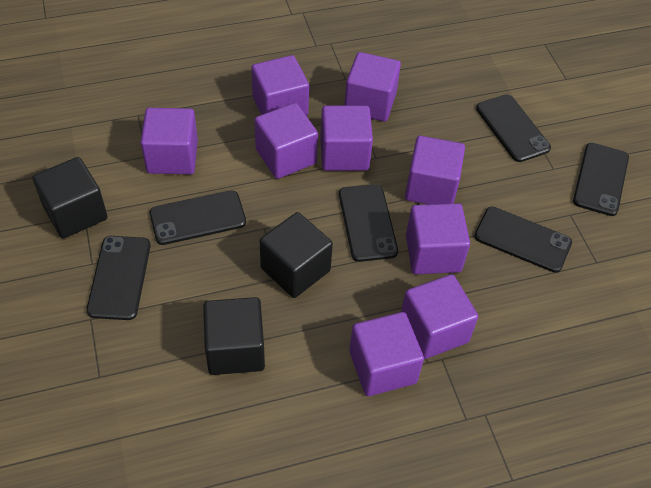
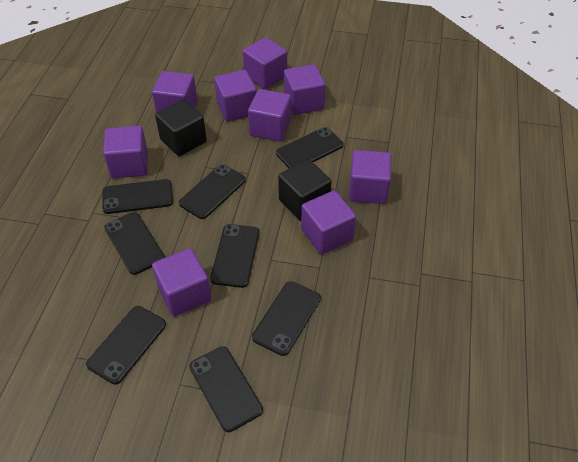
black cube: [32,157,107,239] [203,297,265,375] [260,212,333,298] = 3 -> [155,99,207,156] [278,159,331,221] = 2
black phone: [86,236,151,320] [150,190,246,245] [339,184,398,262] [474,207,572,273] [476,94,551,162] [573,143,629,216] = 6 -> [86,306,166,385] [102,179,173,214] [104,212,165,275] [179,164,246,219] [189,346,263,432] [210,224,260,288] [252,281,321,356] [276,127,343,168] = 8

